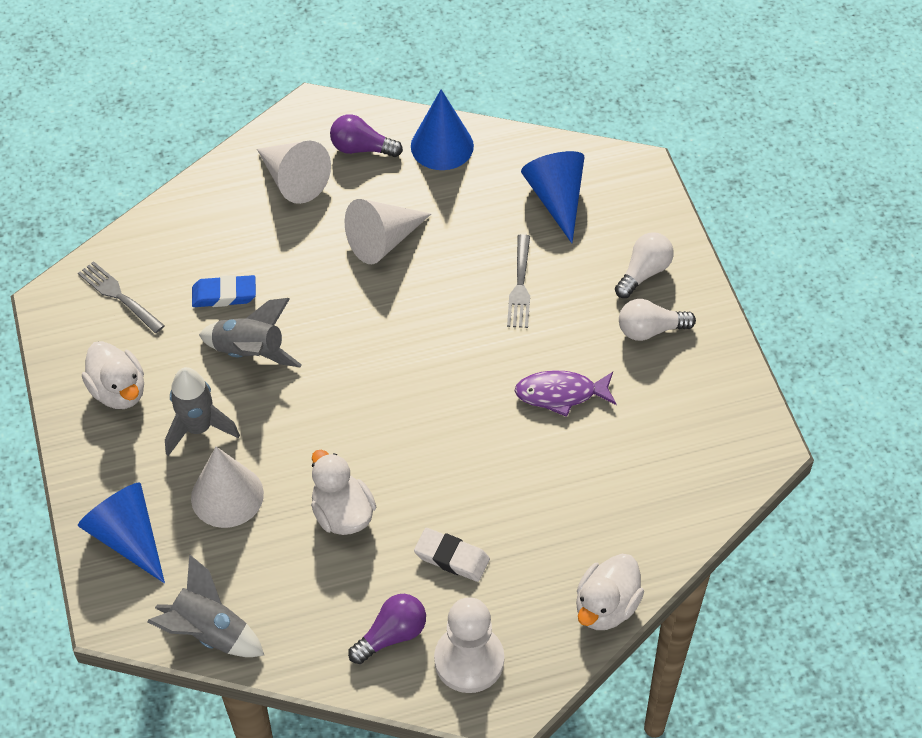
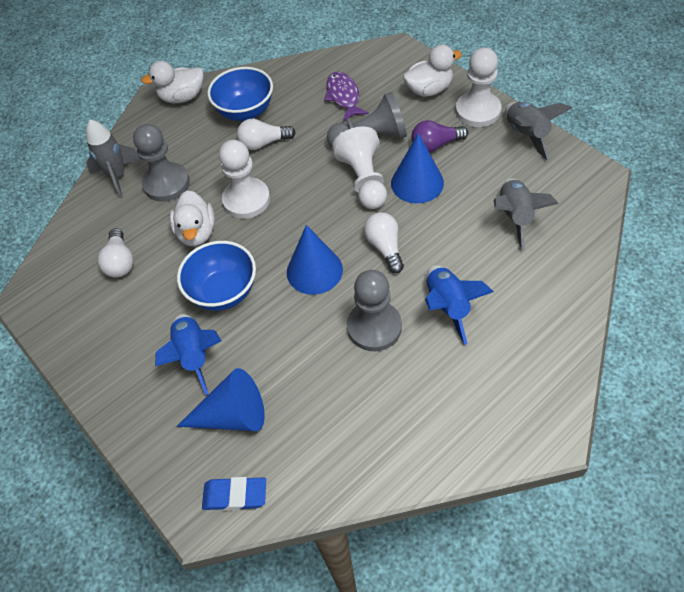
blue bowl: none = 0 -> [177,241,256,311] [207,67,273,121] = 2
blue rocket: none = 0 -> [155,314,221,395] [425,265,494,345] = 2
grey fork: [78,261,165,333] [507,234,530,328] = 2 -> none = 0
grey pawn: none = 0 -> [133,124,190,202] [327,92,407,147] [347,270,402,351] = 3
purple light bulb: [330,114,403,157] [348,594,426,664] = 2 -> [412,120,468,152] = 1
white cone: [191,447,264,528] [257,141,331,204] [345,199,431,264] = 3 -> none = 0
white eraser: [414,528,490,582] = 1 -> none = 0
white light bulb: [615,232,674,298] [619,299,696,341] = 2 -> [98,228,133,278] [237,119,296,150] [364,212,404,273] = 3
white pawn: [434,597,504,693] = 1 -> [219,140,270,219] [332,126,387,209] [456,47,502,127] = 3

